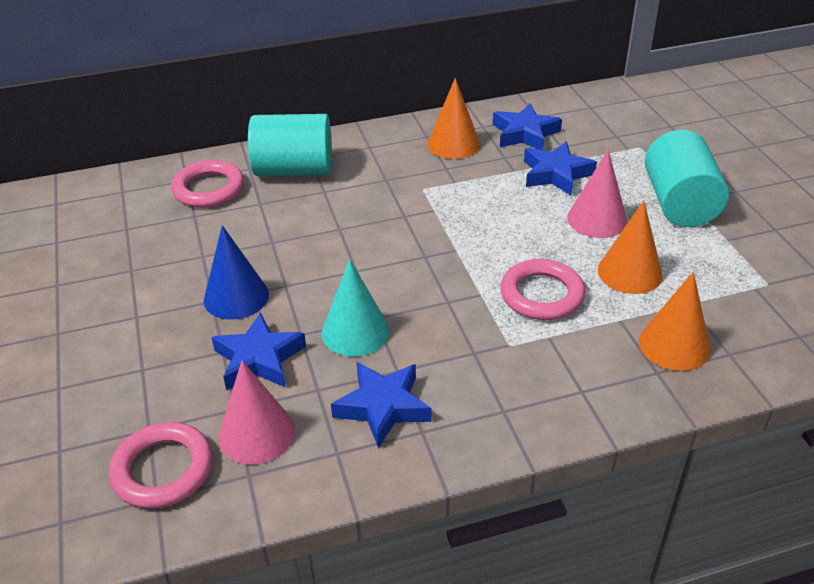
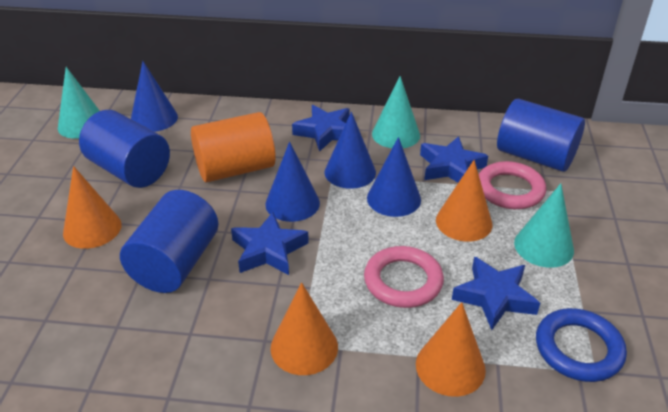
blue cone: [204,225,269,320] = 1 -> [131,61,178,132] [265,141,320,222] [324,112,376,189] [367,137,421,217] = 4
blue cylinder: none = 0 -> [79,110,170,188] [120,190,218,293] [497,99,585,172] = 3
blue ring: none = 0 -> [536,308,627,382] = 1
orange cone: [428,78,480,159] [598,201,663,294] [639,272,711,371] = 3 -> [63,166,122,249] [271,282,338,375] [416,302,486,397] [436,160,492,242] = 4
orange cylinder: none = 0 -> [191,112,276,182] = 1
pink cone: [219,360,295,465] [567,150,627,238] = 2 -> none = 0
pink ring: [109,422,213,509] [171,160,244,208] [500,259,585,320] = 3 -> [364,246,444,308] [479,161,547,209] = 2
turquoise cone: [322,259,390,357] = 1 -> [58,67,100,139] [372,76,420,148] [514,183,574,268] = 3
turquoise cylinder: [248,114,332,176] [645,130,729,227] = 2 -> none = 0

